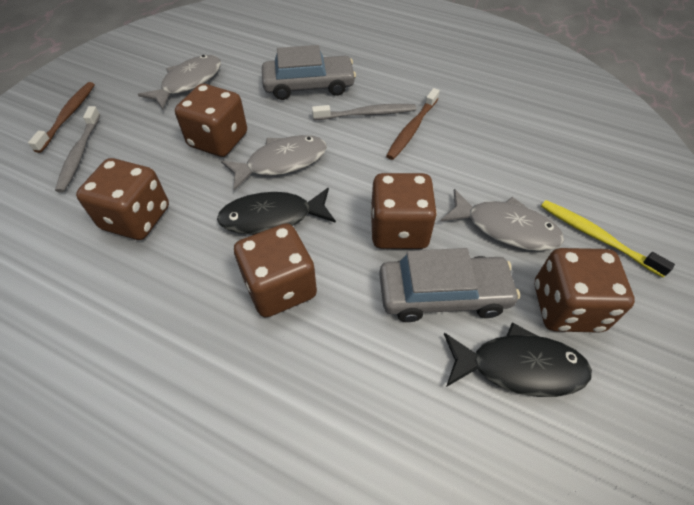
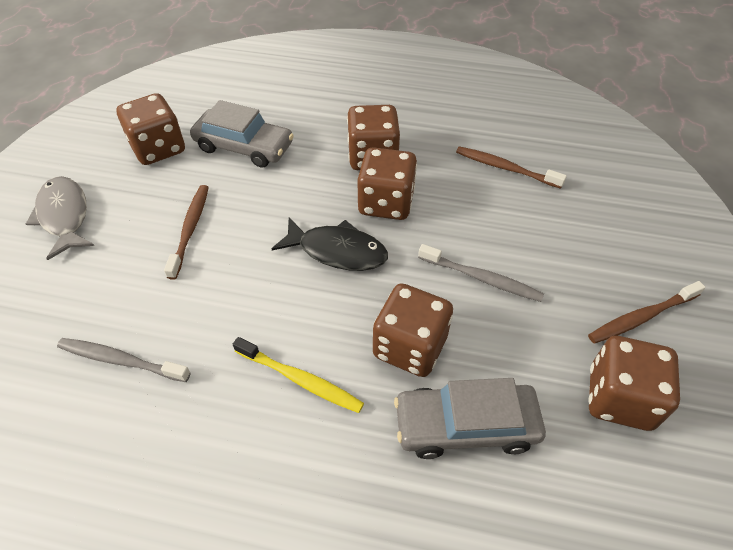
black fish: [217,188,336,235] [444,322,592,397] = 2 -> [272,218,388,271] = 1
brown toothbrush: [28,82,95,153] [386,88,440,160] = 2 -> [164,185,209,280] [456,146,567,189] [588,281,706,343] = 3
grey fish: [138,55,221,110] [221,135,327,190] [440,189,564,251] = 3 -> [26,176,94,260] = 1

